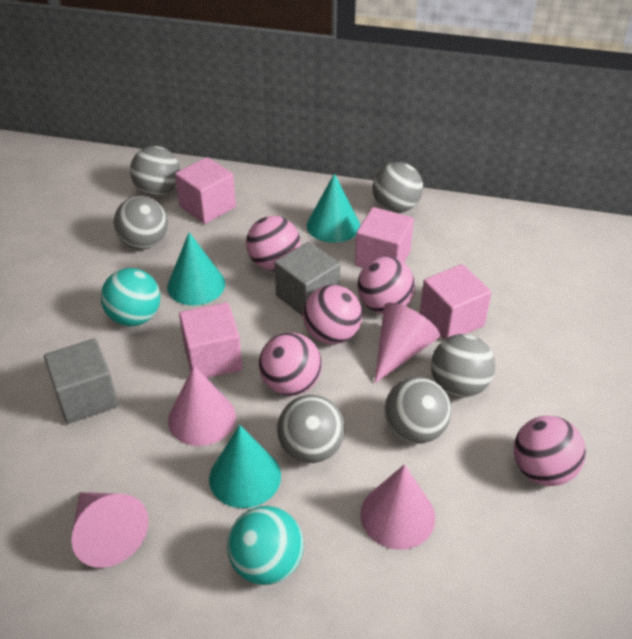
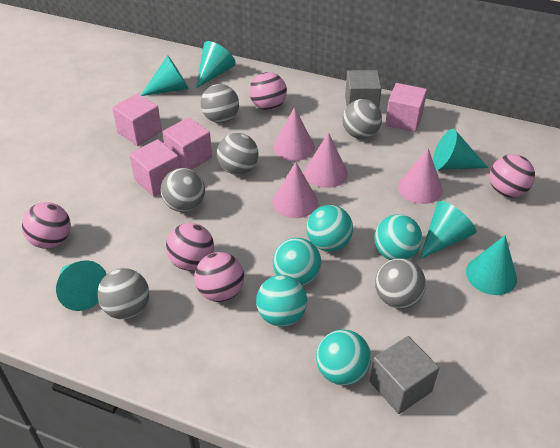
turquoise ball: [101,268,160,326] [227,506,303,585] = 2 -> [256,275,307,327] [273,238,321,286] [306,205,353,252] [316,330,371,385] [374,214,422,260] = 5
turquoise cone: [167,232,225,305] [209,425,281,508] [307,173,360,243] = 3 -> [56,260,107,311] [141,55,189,96] [196,41,236,88] [419,201,476,259] [433,129,488,170] [466,235,517,295] = 6

